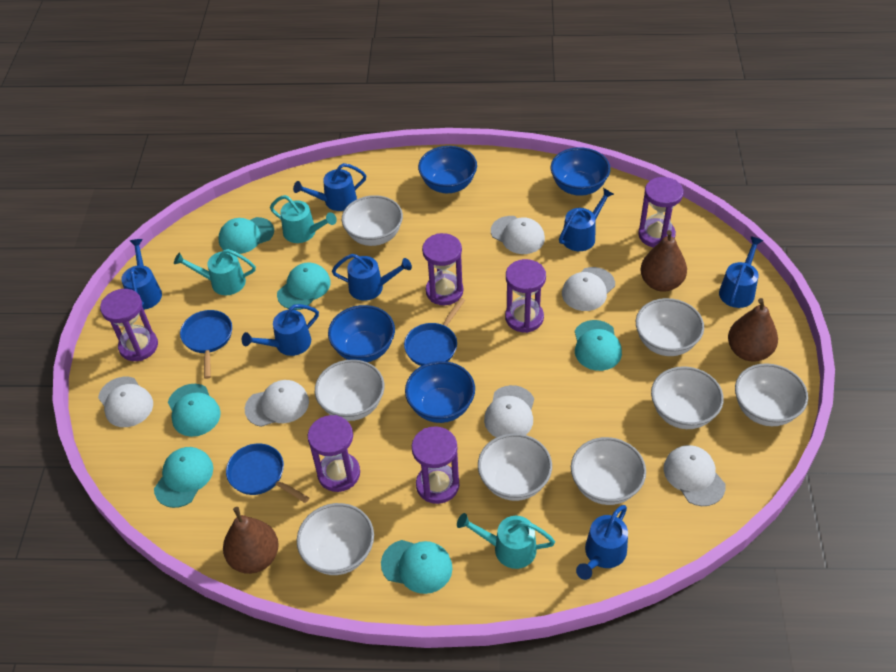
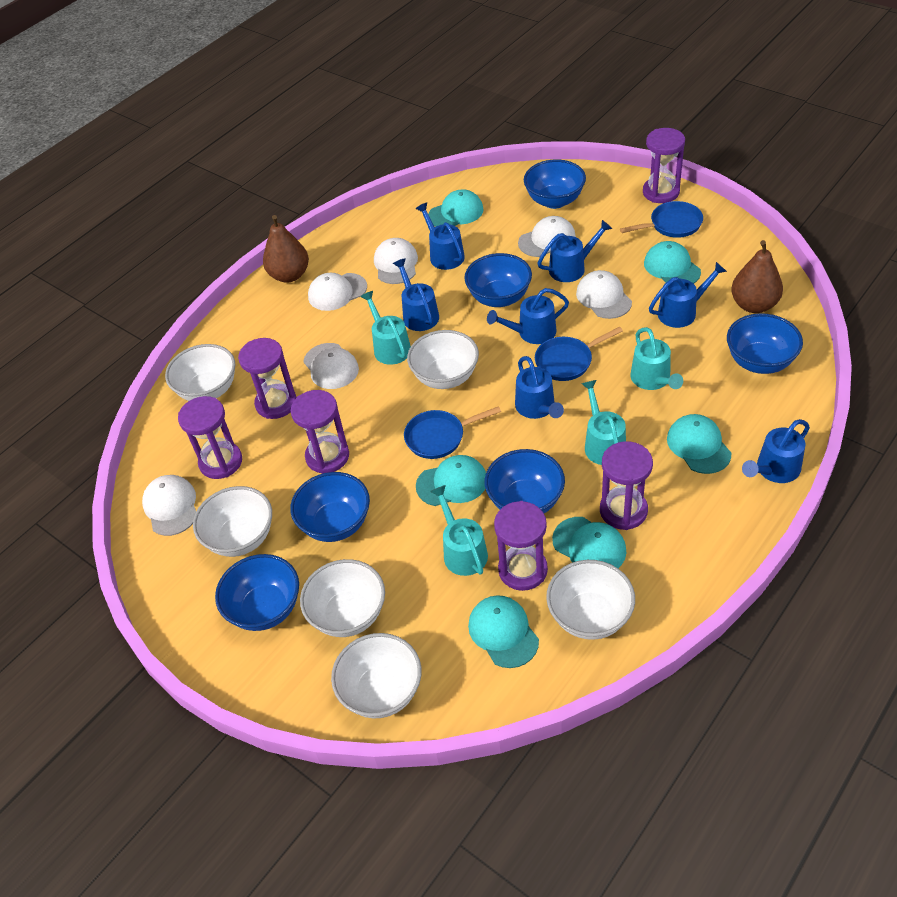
blue bowl: [328,305,395,362] [405,361,475,423] [418,146,477,193] [551,147,610,196] = 4 -> [215,554,299,631] [290,472,370,542] [464,253,532,307] [485,449,565,513] [524,159,586,209] [727,313,803,374] = 6
brown pear: [223,507,279,574] [640,230,687,292] [728,298,778,362] = 3 -> [263,215,309,282] [731,240,783,313] = 2
turquoise watering can: [174,249,256,295] [270,195,337,243] [457,513,555,569] = 3 -> [360,291,411,365] [430,485,488,576] [581,380,626,465] [630,327,683,390] = 4
white bowl: [297,503,374,575] [315,359,384,421] [342,195,403,246] [478,433,552,501] [571,437,646,505] [636,298,704,356] [651,366,724,429] [735,363,808,426] = 8 -> [165,344,235,401] [193,486,272,557] [300,559,385,637] [331,633,422,718] [407,330,479,389] [546,560,635,640] = 6

